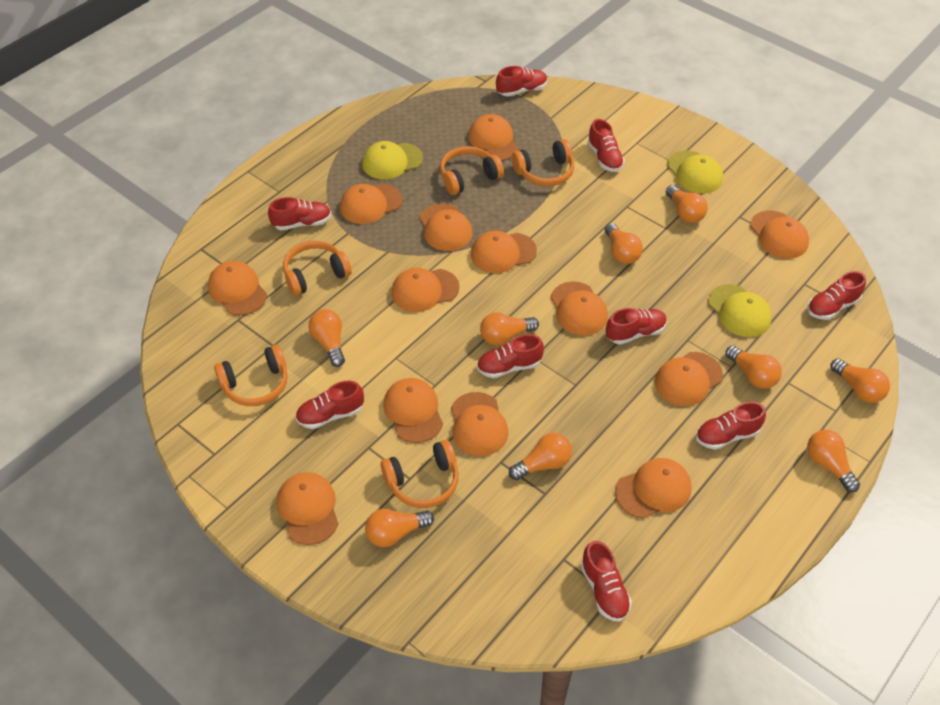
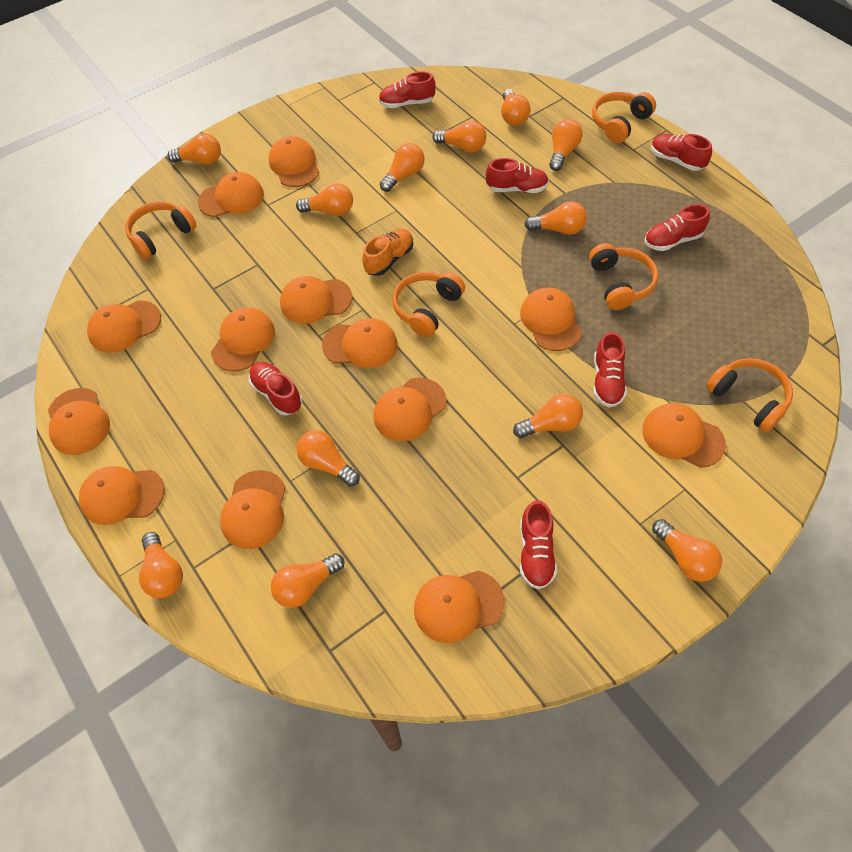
orange light bulb: [309,309,345,367] [365,509,434,547] [480,312,539,346] [509,433,572,480] [605,223,643,264] [666,185,708,223] [725,345,782,389] [807,430,860,492] [830,358,890,403] = 9 -> [139,532,183,598] [167,133,221,165] [271,553,345,608] [296,183,353,216] [296,430,360,486] [380,143,425,192] [432,121,486,153] [501,89,531,126] [513,394,583,438] [524,201,587,235] [549,119,582,171] [652,519,722,582] = 12
orange shoe: none = 0 -> [362,229,413,276] = 1
red shoe: [268,197,331,230] [296,381,364,429] [477,334,544,378] [496,66,547,97] [581,541,632,622] [588,119,625,172] [606,308,667,345] [696,401,766,450] [807,271,866,320] = 9 -> [249,362,302,416] [379,71,436,108] [486,158,549,193] [520,500,557,589] [593,332,627,407] [644,204,710,251] [651,134,712,171] = 7
yellow cap: [362,141,423,179] [667,150,723,194] [708,284,772,337] = 3 -> none = 0

